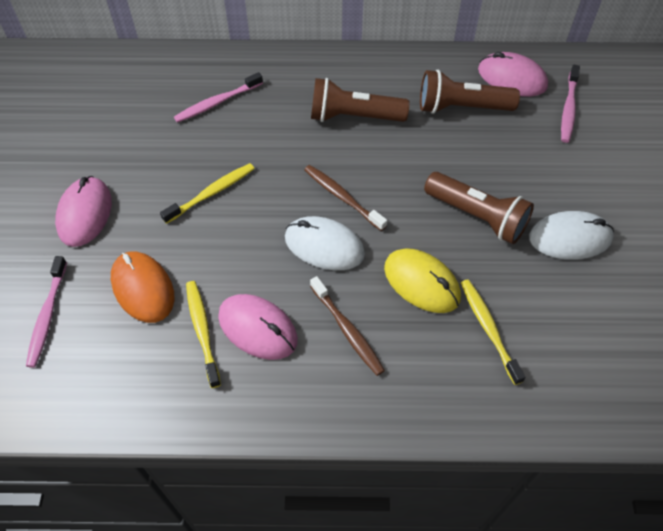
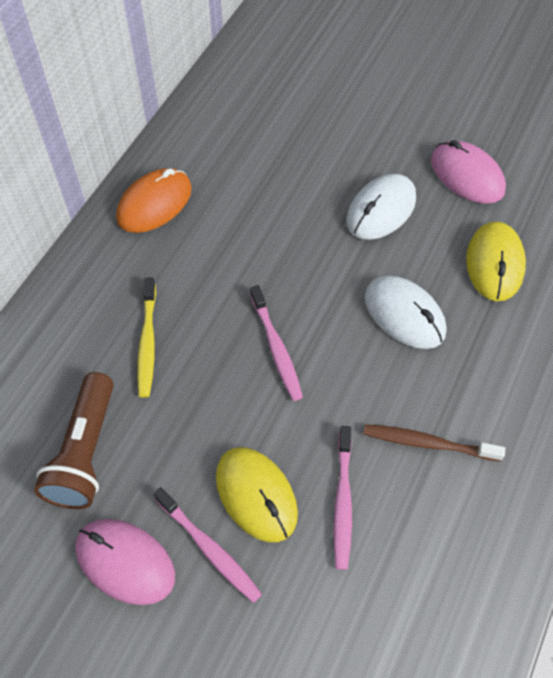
brown flashlight: [311,78,410,122] [420,70,520,114] [424,172,534,244] = 3 -> [34,372,114,509] = 1
brown toothbrush: [304,165,387,231] [310,276,385,376] = 2 -> [363,424,505,462] = 1
pink mouse: [55,176,112,247] [218,294,298,360] [478,52,548,97] = 3 -> [75,519,175,605] [431,140,506,204] = 2
yellow mouse: [384,248,461,313] = 1 -> [216,447,298,542] [466,222,526,301] = 2
yellow toothbrush: [160,163,255,224] [186,281,221,388] [461,279,526,385] = 3 -> [137,277,156,397] = 1

